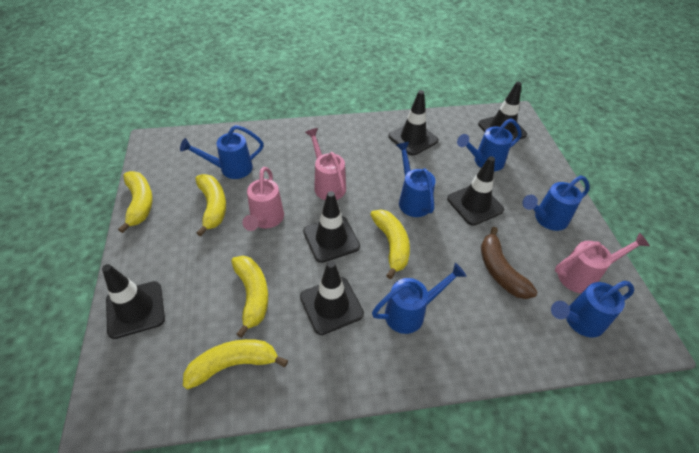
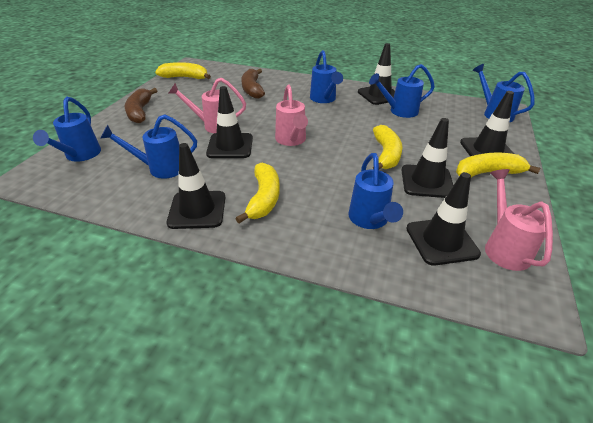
brown banana: [481,227,537,299] = 1 -> [125,88,157,123] [241,69,265,99] = 2
yellow banana: [118,171,153,233] [183,339,288,389] [195,174,226,236] [231,256,268,338] [370,209,410,279] = 5 -> [155,62,211,79] [235,162,280,223] [373,125,403,170] [456,152,541,178] = 4

